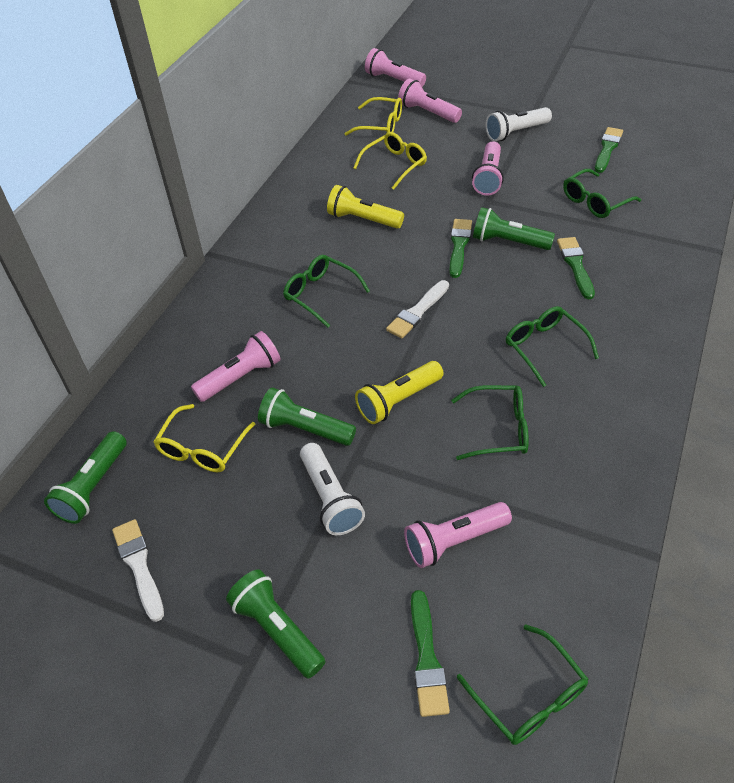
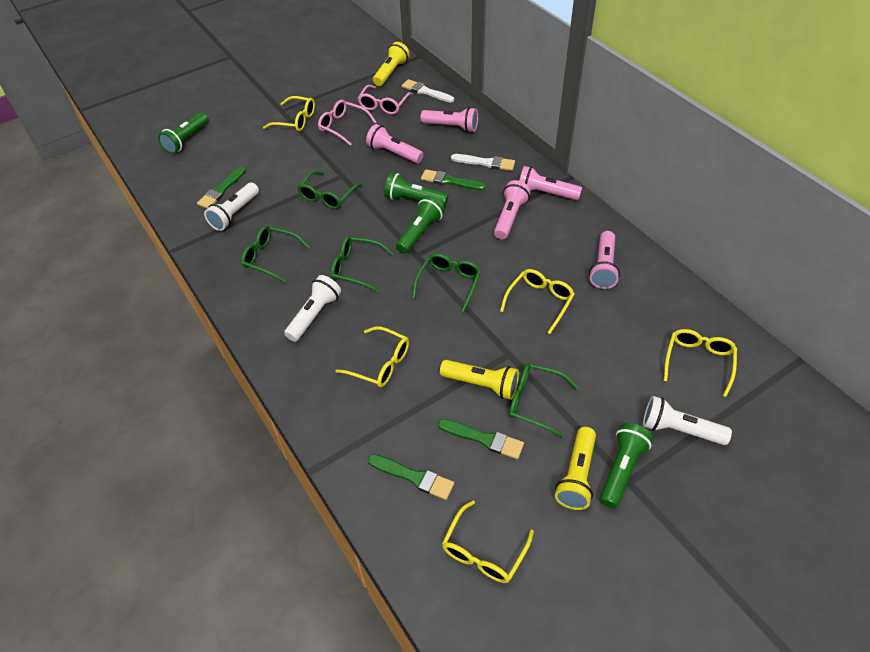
pink glasses: none = 0 -> [318,100,376,146] [358,85,413,115] = 2
white flashlight: [300,443,365,535] [485,107,552,142] = 2 -> [204,182,259,231] [284,275,341,342] [643,396,732,445] = 3
yellow flashlight: [327,185,404,229] [355,361,444,424] = 2 -> [373,42,410,86] [440,360,519,400] [555,427,596,510] = 3
yellow glasses: [154,404,256,472] [344,97,402,136] [353,132,427,190] = 3 -> [263,96,315,132] [335,326,409,387] [442,501,534,583] [500,269,575,334] [664,329,737,397] = 5

